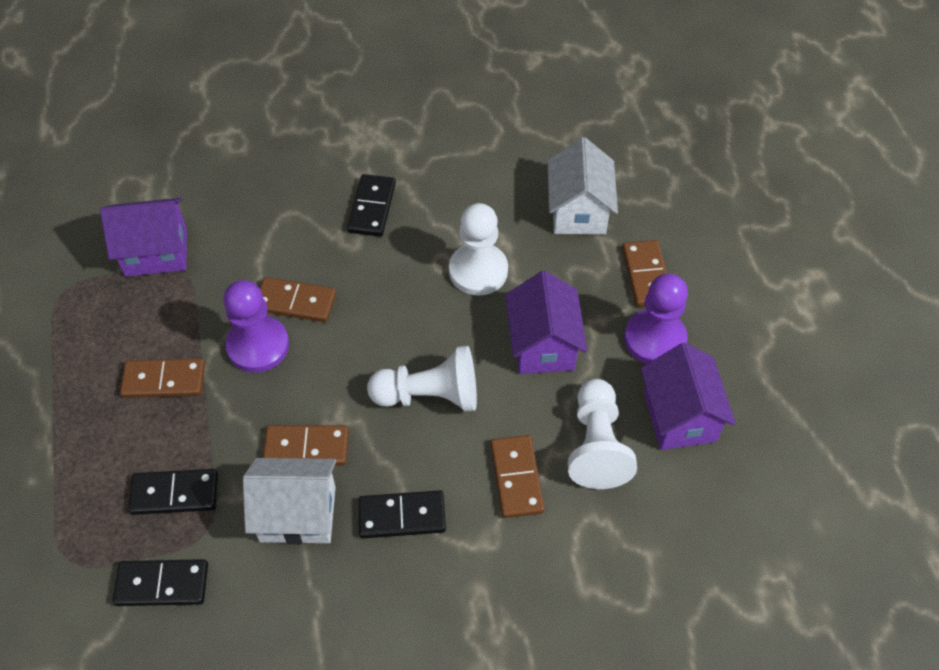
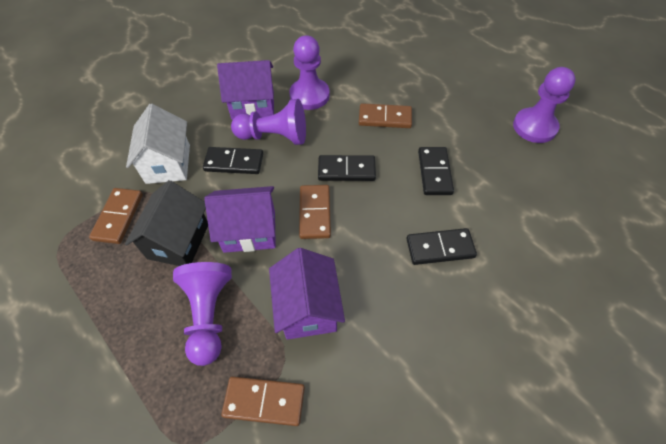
black house: none = 0 -> [125,180,208,266] = 1
brown domino: [120,358,205,398] [260,277,336,322] [263,425,349,465] [491,435,544,518] [622,240,667,307] = 5 -> [89,188,143,244] [221,377,305,426] [299,185,331,239] [359,103,412,128] = 4
purple pawn: [223,280,289,373] [624,274,688,364] = 2 -> [173,262,232,366] [231,99,306,145] [289,35,330,110] [513,67,576,143] = 4
white house: [243,458,336,544] [548,137,618,235] = 2 -> [126,104,190,184] = 1
white pawn: [367,346,477,412] [449,203,508,296] [568,379,637,489] = 3 -> none = 0

